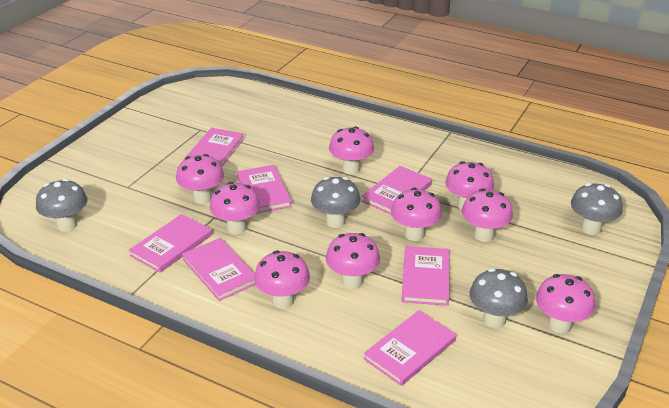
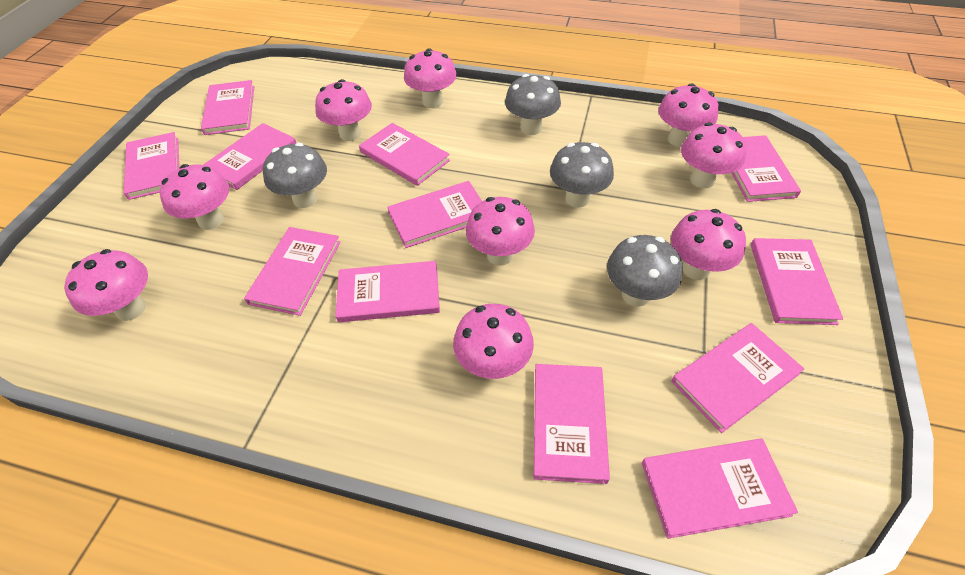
pink book: [129,214,212,273] [182,238,255,301] [184,128,244,166] [237,165,292,214] [362,166,432,214] [363,310,456,386] [401,246,449,306] = 7 -> [124,132,179,200] [201,80,254,135] [203,123,296,190] [244,227,341,316] [335,261,440,322] [359,123,450,186] [387,181,482,248] [534,364,610,484] [642,439,798,539] [671,323,804,433] [732,135,801,202] [751,238,843,325] = 12

